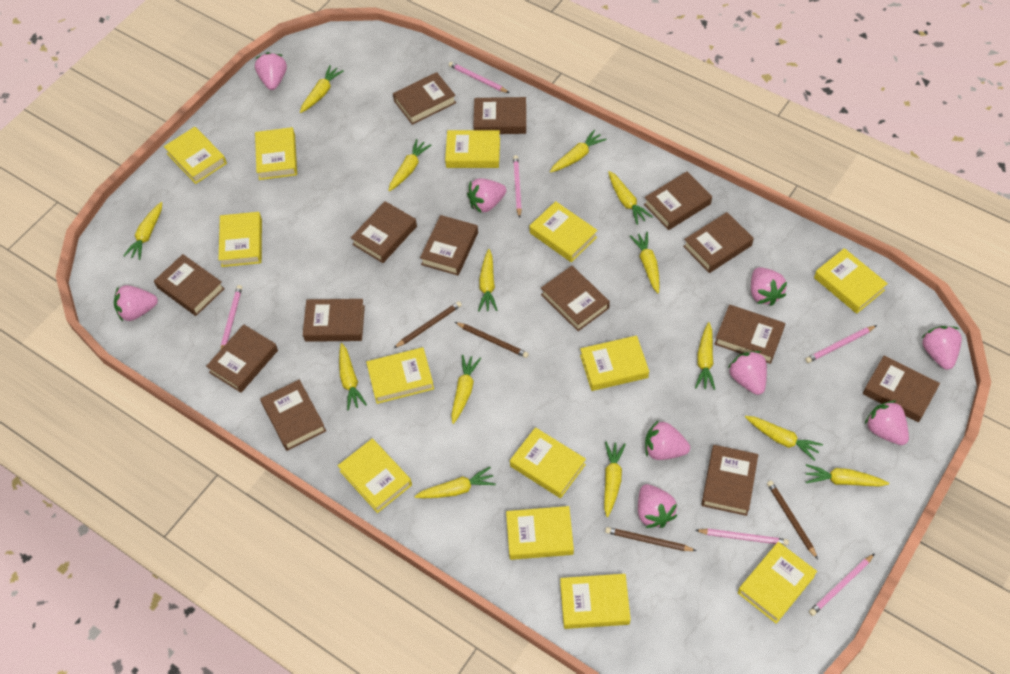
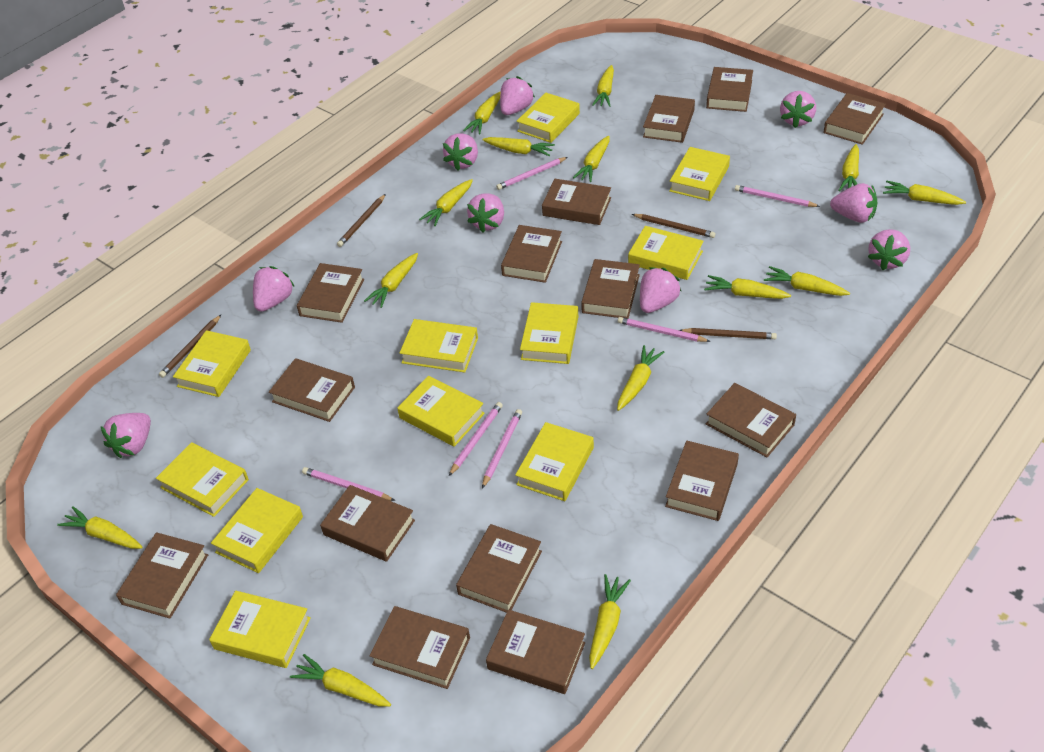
brown book: [154,254,225,316] [206,324,278,393] [260,380,326,451] [303,299,365,342] [351,201,417,263] [393,72,456,125] [420,215,478,275] [473,97,526,134] [541,266,610,331] [644,172,712,230] [683,212,754,273] [701,445,758,516] [715,305,785,364] [863,356,940,422] = 14 -> [116,532,208,619] [269,358,355,422] [297,263,364,323] [320,485,415,562] [370,606,470,689] [456,524,542,613] [486,610,585,694] [501,225,562,283] [542,179,611,225] [581,259,640,319] [643,95,695,143] [665,441,739,521] [706,67,753,112] [706,383,796,457] [824,93,886,145] = 15
yellow book: [164,127,227,184] [218,212,262,267] [255,127,297,180] [338,439,412,513] [366,347,434,404] [445,130,500,168] [506,506,574,560] [510,427,586,498] [530,201,598,262] [560,574,631,629] [580,335,649,391] [738,542,817,624] [814,248,888,314] = 13 -> [156,442,249,517] [173,330,251,397] [209,591,311,668] [211,488,303,573] [397,376,485,447] [400,319,478,373] [515,422,594,501] [517,93,580,143] [520,302,578,364] [628,226,704,280] [669,147,730,201] = 11

